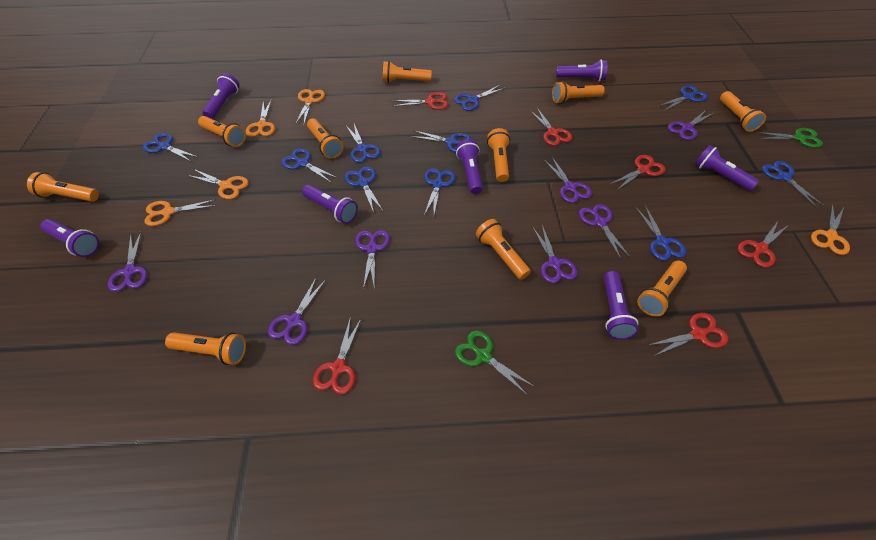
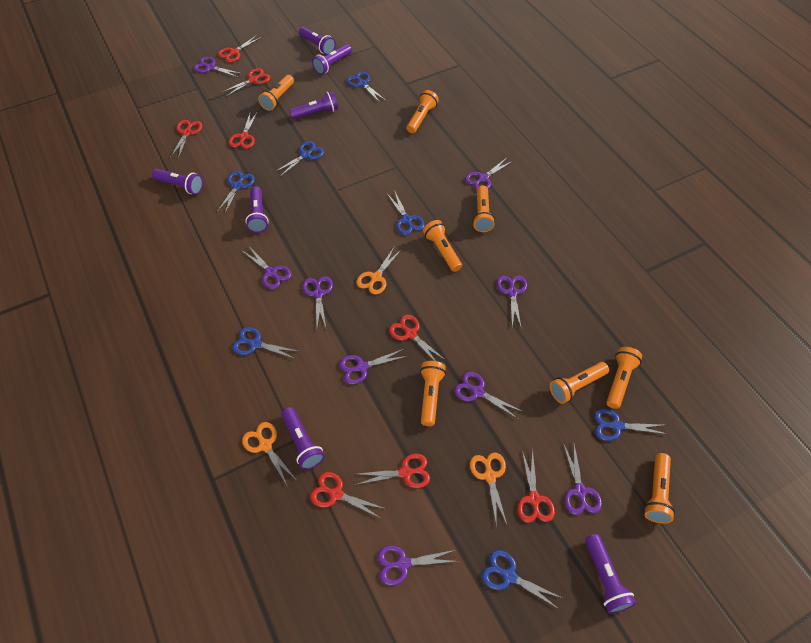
blue scissors: [143,133,198,162] [281,148,337,182] [345,166,383,213] [346,124,381,163] [410,130,471,153] [424,168,456,215] [454,85,505,111] [636,205,686,261] [658,85,708,111] [762,161,824,208] = 10 -> [217,171,255,215] [232,327,297,359] [275,141,324,176] [346,72,385,102] [387,190,425,235] [482,550,564,610] [594,409,667,441] = 7
green scissors: [455,330,535,395] [756,128,823,148] = 2 -> none = 0
orange flashlight: [27,172,99,202] [165,332,246,365] [198,116,246,147] [307,118,343,159] [383,61,432,83] [476,219,531,280] [487,128,510,182] [552,81,605,104] [637,261,687,317] [720,91,766,132] = 10 -> [258,75,294,111] [406,90,439,133] [420,361,446,426] [423,220,462,272] [472,185,495,232] [550,362,609,404] [606,347,642,409] [644,453,675,524] = 8
orange scissors: [144,199,217,226] [187,169,249,199] [246,101,275,137] [295,89,325,124] [811,204,850,255] = 5 -> [242,422,295,485] [356,247,402,295] [470,453,507,527] = 3
purple scissors: [108,232,147,292] [268,276,326,345] [355,230,390,290] [532,225,577,283] [544,157,592,203] [579,204,630,259] [668,109,713,140] = 7 -> [193,57,242,77] [241,245,292,289] [302,276,333,327] [339,349,408,384] [377,545,457,586] [454,372,523,419] [465,158,513,190] [497,276,527,329] [563,443,602,515] = 9
red scissors: [313,316,361,394] [392,92,448,110] [530,108,572,146] [610,155,665,190] [649,313,729,356] [738,220,787,268] = 6 -> [171,120,202,159] [218,35,262,63] [223,68,270,96] [228,111,258,149] [310,472,386,519] [355,453,430,488] [389,315,445,361] [517,449,555,523] = 8

